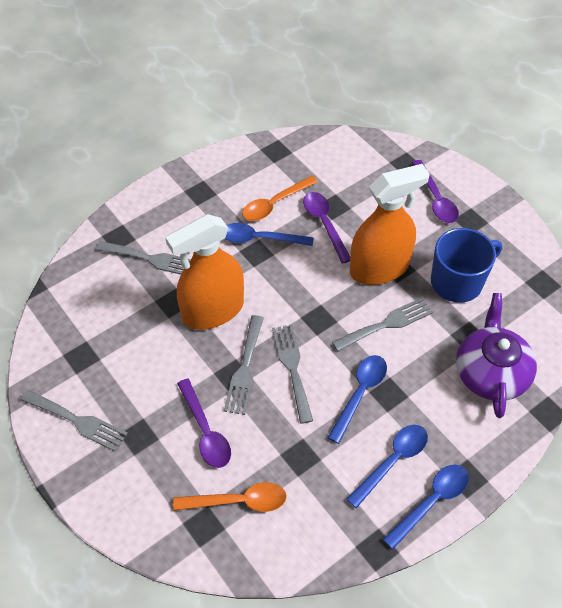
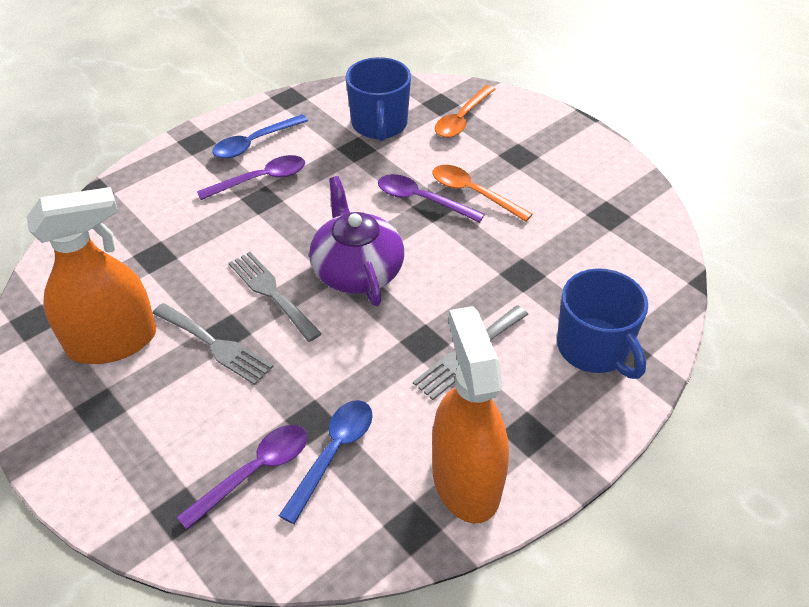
blue mug: [431,228,502,303] = 1 -> [345,57,411,141] [557,268,648,379] = 2
blue spoon: [225,223,314,246] [327,355,387,444] [346,425,428,508] [383,465,469,549] = 4 -> [212,114,308,159] [279,400,373,524] = 2
grey fork: [21,389,128,452] [96,241,191,275] [224,315,264,415] [272,324,313,424] [332,298,433,352] = 5 -> [153,303,274,385] [229,252,322,342] [413,305,529,400] = 3

